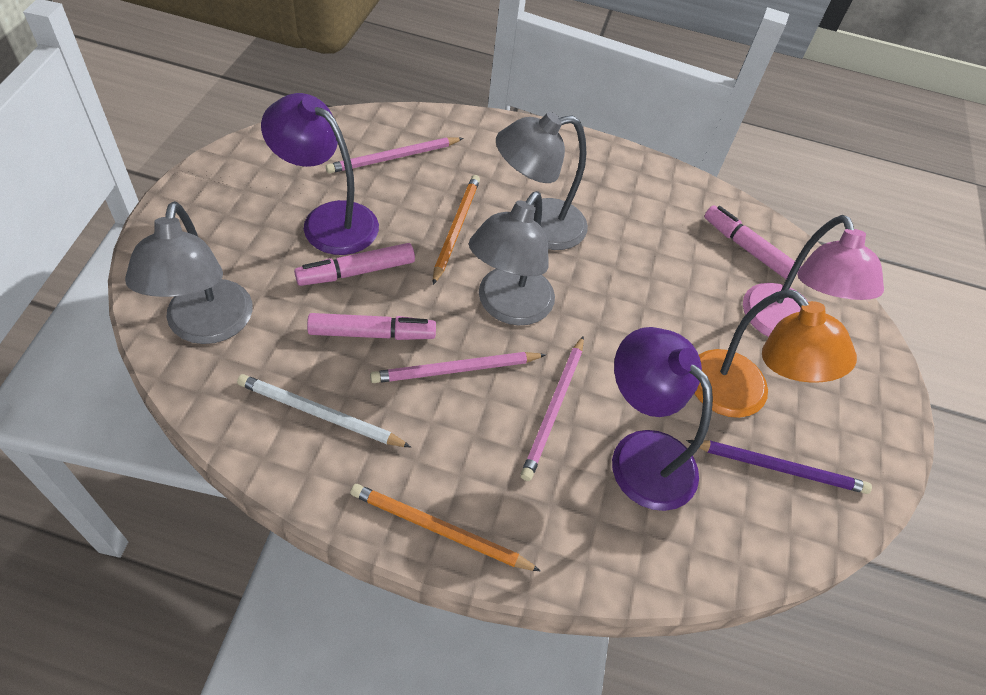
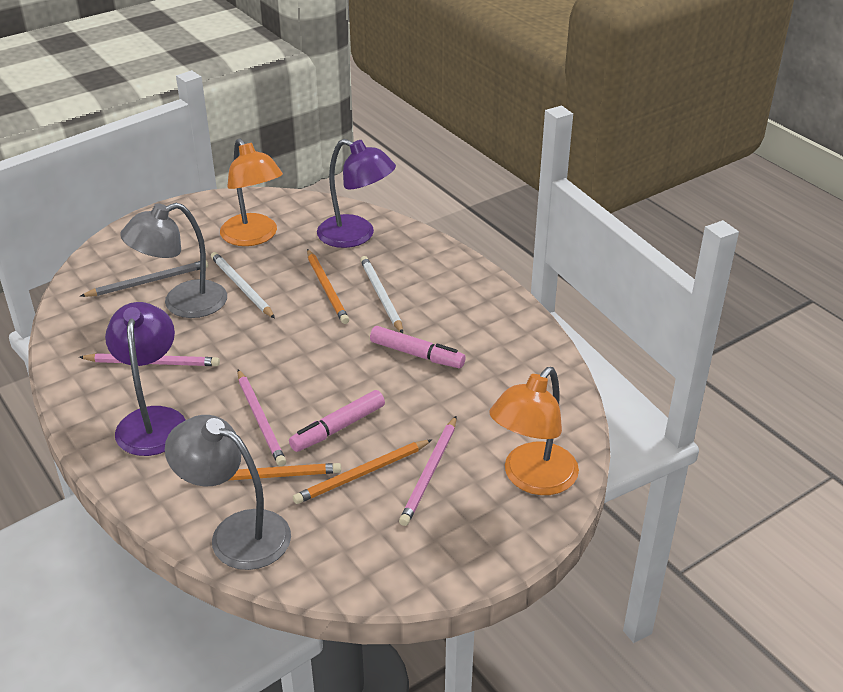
grey lamp: [125,201,253,344] [469,191,555,326] [496,112,588,250] = 3 -> [120,203,227,318] [165,415,291,570] = 2
grey pencil: none = 0 -> [80,260,208,297] = 1
orange lamp: [694,289,857,418] = 1 -> [220,138,283,246] [489,367,579,495] = 2
orange pencil: [350,484,540,571] [433,175,480,285] = 2 -> [181,463,341,480] [293,439,432,504] [307,249,349,324] = 3
pink lamp: [743,215,884,337] = 1 -> none = 0
pink marker: [294,243,415,286] [307,313,436,340] [704,205,801,279] = 3 -> [289,390,385,452] [370,326,466,368] = 2
purple pencil: [686,440,872,494] = 1 -> none = 0
white pencil: [237,374,411,447] = 1 -> [211,252,275,318] [360,256,403,334] = 2

